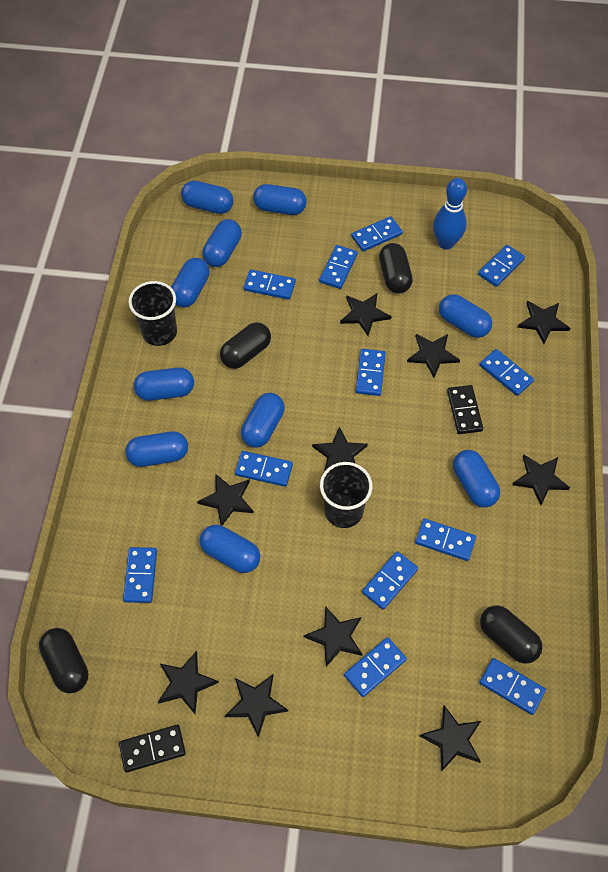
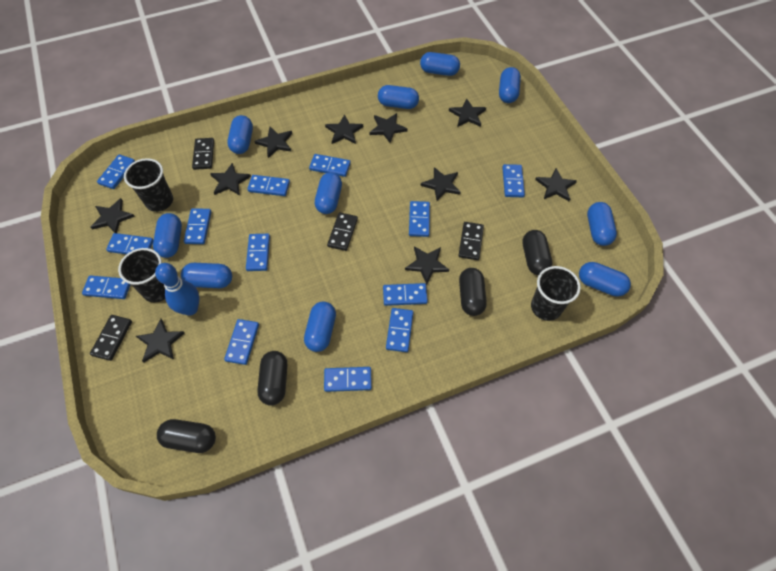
black cup: [129,281,177,346] [320,462,373,528] = 2 -> [118,248,165,302] [124,158,173,212] [531,266,581,321] = 3
black domino: [119,725,186,773] [447,385,483,434] = 2 -> [90,315,132,361] [192,138,214,170] [327,212,358,251] [458,222,484,260] = 4
blue domino: [123,547,157,603] [235,451,293,487] [244,269,296,300] [319,245,358,289] [344,637,407,697] [351,216,403,252] [356,349,386,396] [362,551,418,610] [415,518,476,561] [478,245,525,287] [479,658,546,715] [480,349,534,396] = 12 -> [82,275,131,299] [97,154,135,189] [106,233,154,254] [184,208,211,244] [224,319,259,365] [246,234,270,271] [247,175,290,196] [309,154,351,177] [324,367,372,392] [383,283,428,306] [386,308,413,352] [409,201,430,237] [502,164,525,197] = 13

